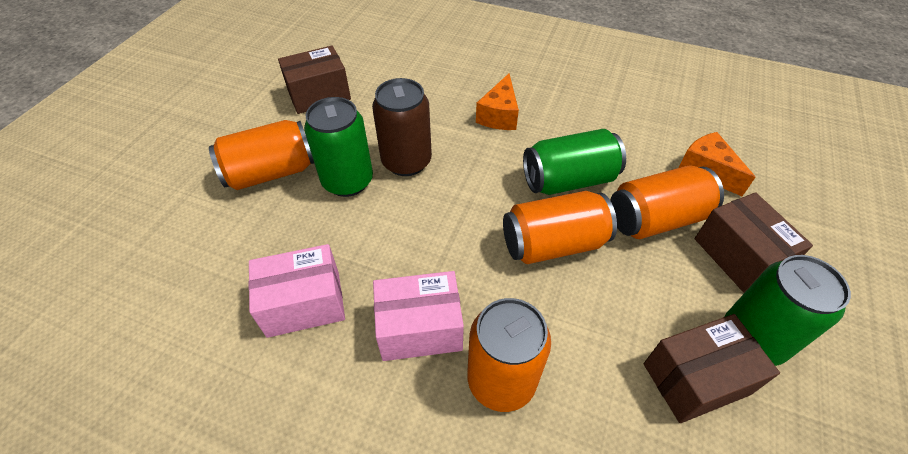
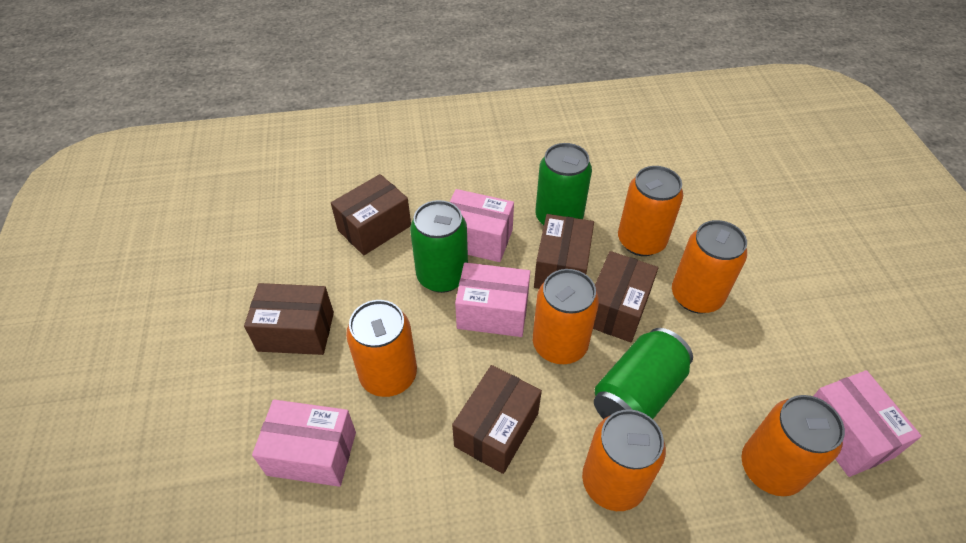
brown box: [278,45,351,114] [644,314,780,423] [695,192,813,293] = 3 -> [244,283,334,355] [331,174,411,255] [452,365,542,474] [534,214,594,289] [593,251,658,342] = 5
brown can: [372,78,432,176] = 1 -> none = 0
orange can: [209,120,314,190] [467,298,551,412] [503,191,617,264] [610,165,724,239] = 4 -> [346,300,417,397] [533,269,599,364] [582,409,666,511] [618,166,683,256] [672,220,747,313] [741,395,845,496] = 6
orange cheese: [476,73,519,130] [678,132,756,196] = 2 -> none = 0
pink box: [248,244,345,338] [373,271,464,361] = 2 -> [252,400,356,487] [450,189,514,262] [455,262,530,337] [813,370,922,477] = 4

